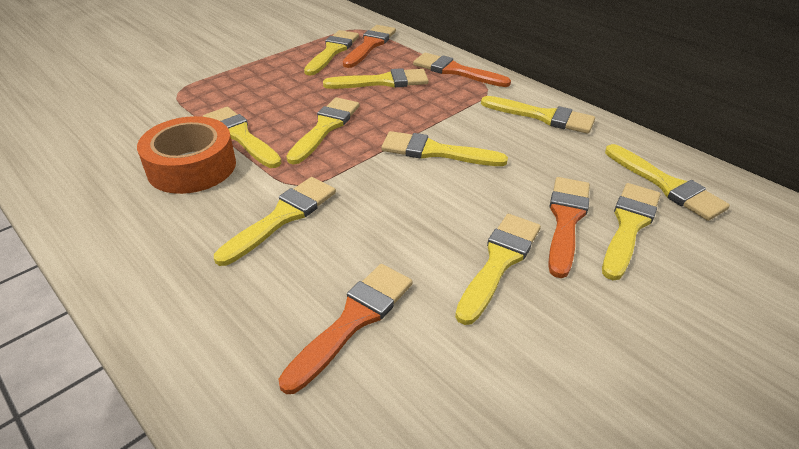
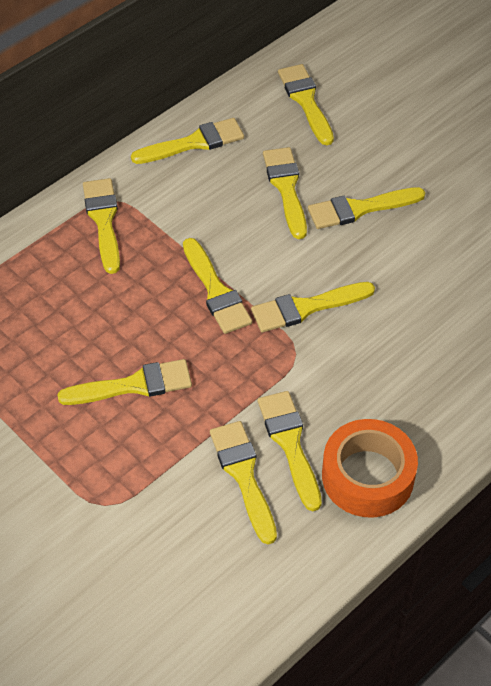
orange brush: [279,264,412,394] [343,25,396,68] [413,53,511,87] [548,177,590,278] = 4 -> none = 0

